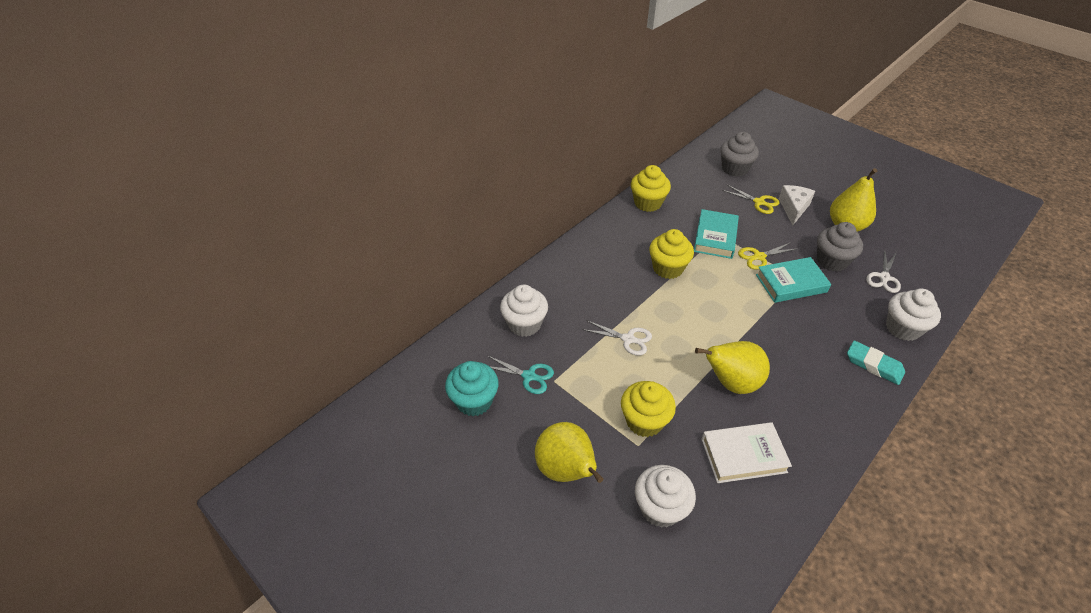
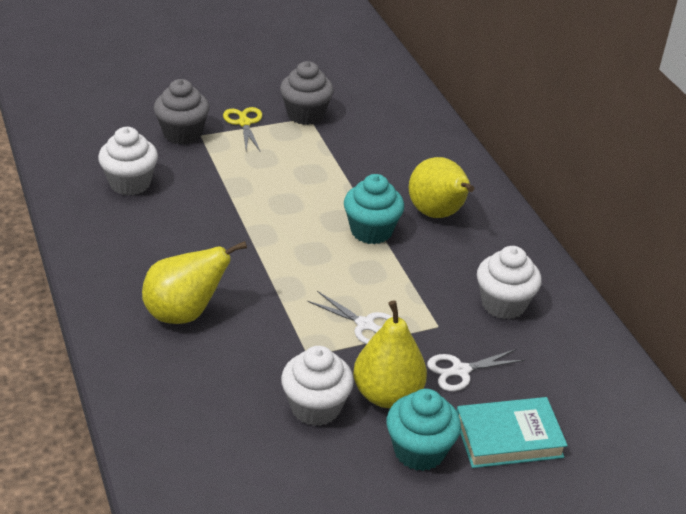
turquoise book: [694,209,739,259] [756,257,831,303] = 2 -> [457,397,568,468] = 1
turquoise cupcake: [445,361,499,416] = 1 -> [344,174,404,244] [387,389,461,471] = 2
turquoise eraser: [847,341,905,385] = 1 -> none = 0
turquoise scissors: [488,356,554,394] = 1 -> none = 0
white book: [701,422,792,483] = 1 -> none = 0
white cheese: [779,185,815,225] = 1 -> none = 0
yellow cupcake: [621,381,676,437] [631,165,671,212] [649,229,694,279] = 3 -> none = 0
yellow scissors: [722,185,779,214] [738,243,796,270] = 2 -> [223,107,262,152] = 1

